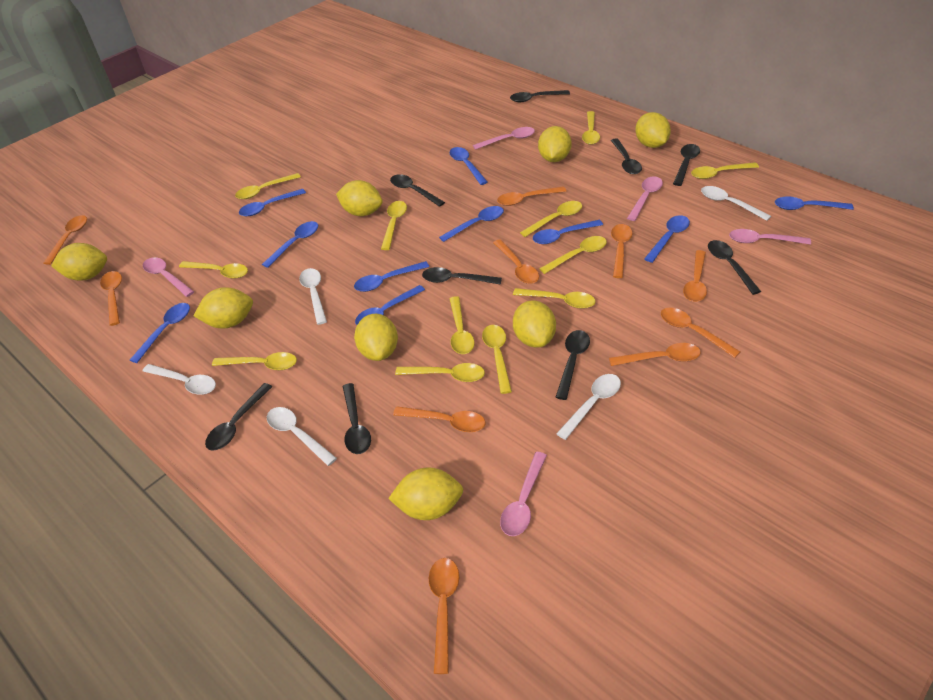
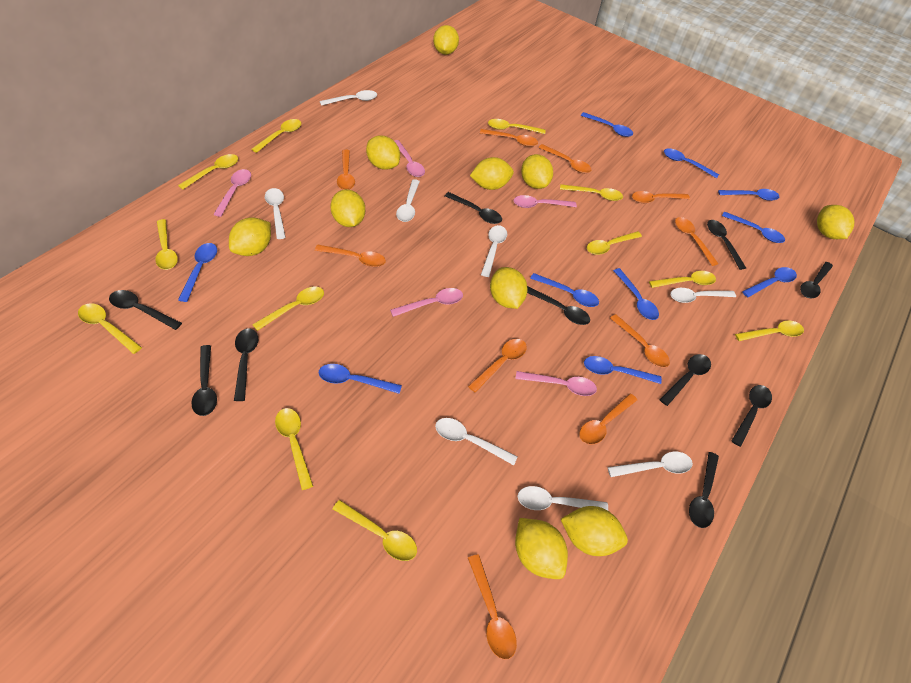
black spoon: [205,383,272,451] [343,383,371,454] [390,174,445,207] [422,267,502,285] [510,90,570,103] [556,330,590,400] [611,139,642,174] [673,144,700,186] [708,240,761,295] = 9 -> [109,290,182,330] [191,345,217,416] [234,328,258,401] [445,192,502,224] [527,286,590,325] [659,354,711,406] [689,452,719,528] [707,220,746,270] [732,385,772,447] [800,262,833,298] = 10
white spoon: [142,364,216,395] [267,407,337,466] [299,268,327,325] [556,374,621,440] [701,186,771,221] = 5 -> [265,188,286,239] [320,90,377,106] [396,179,420,222] [435,418,518,465] [481,225,507,277] [517,486,608,510] [608,452,693,477] [670,288,736,303] = 8
yellow lemon: [51,243,107,280] [194,287,253,329] [336,180,383,216] [354,314,398,361] [388,467,463,520] [513,300,556,348] [538,126,572,162] [635,112,671,148] = 8 -> [229,217,271,256] [330,189,365,227] [366,135,400,170] [433,25,459,55] [470,157,514,190] [490,267,527,309] [515,518,568,579] [521,154,553,189] [561,506,628,556] [817,205,854,239] = 10

